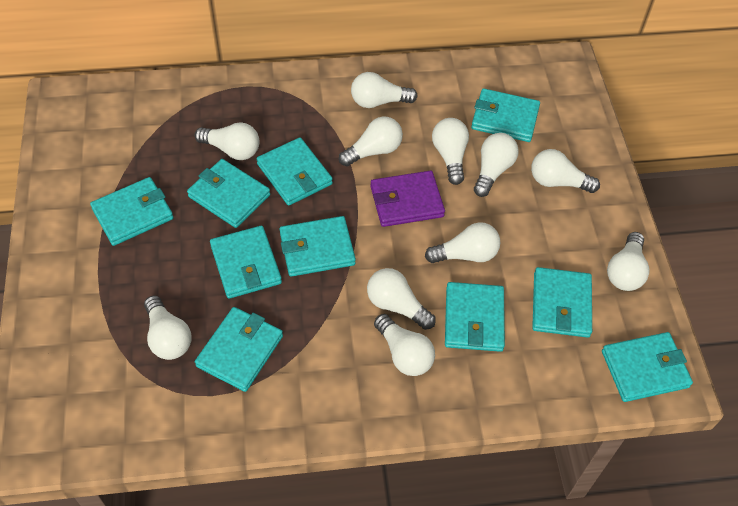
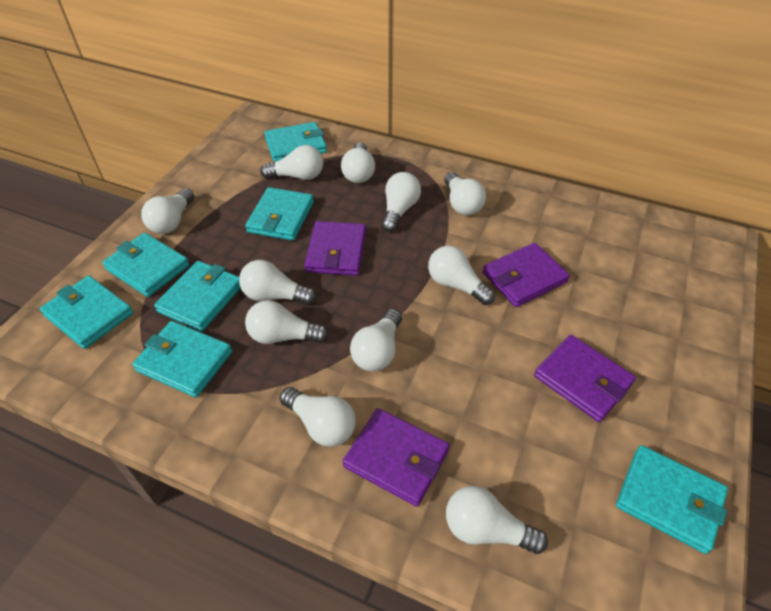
purple wallet: [370,171,445,227] = 1 -> [304,221,366,276] [343,408,449,507] [483,243,570,307] [534,335,636,422] = 4
turquoise wallet: [90,177,174,246] [187,159,270,228] [195,307,283,392] [210,226,282,299] [257,137,333,206] [280,216,356,277] [445,282,505,352] [471,88,540,142] [532,267,592,338] [602,332,693,402] = 10 -> [40,275,133,349] [102,233,189,297] [132,321,232,397] [154,261,241,331] [245,187,314,241] [265,122,327,162] [616,445,728,554] = 7

